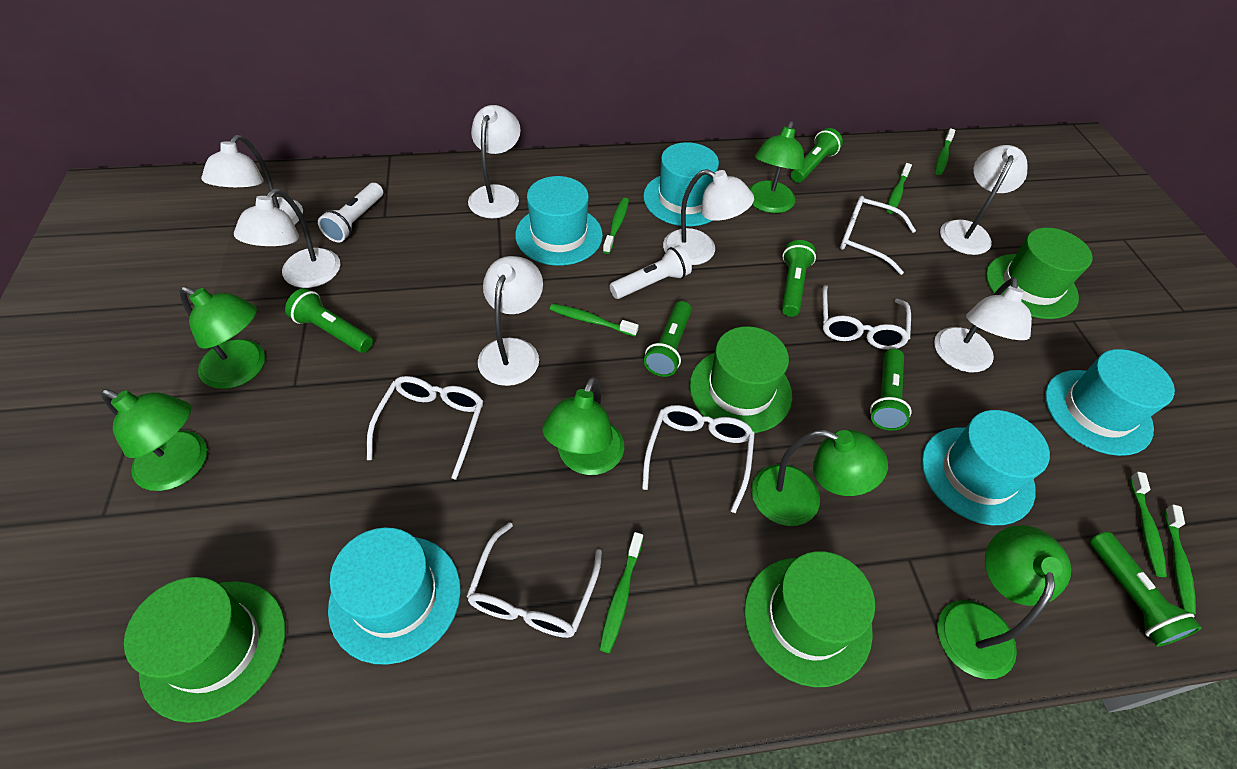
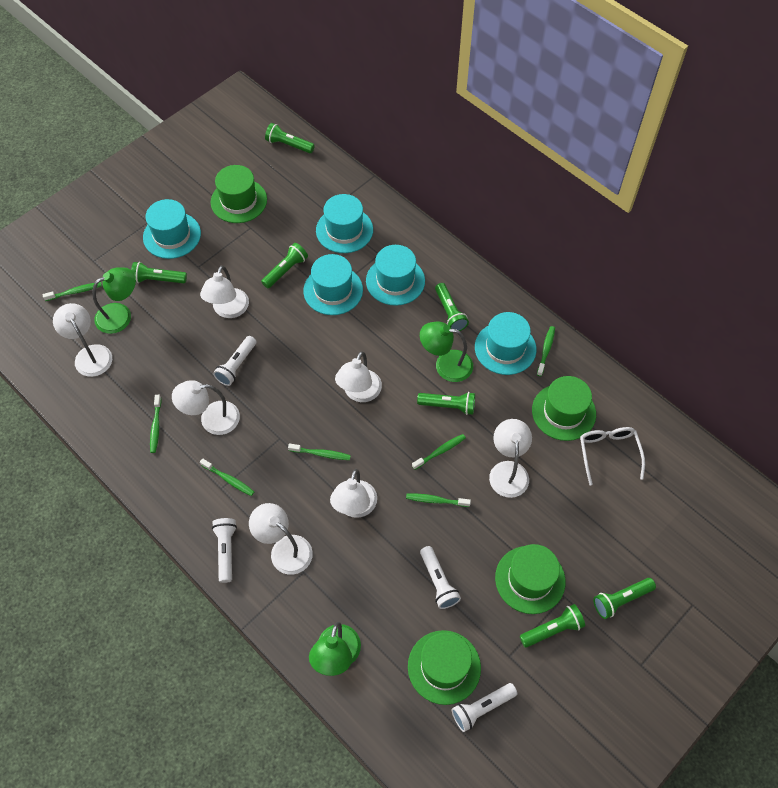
green flashlight: [285,288,373,353] [644,301,692,377] [782,240,816,317] [791,128,843,183] [870,349,912,431] [1090,531,1202,646] = 6 -> [131,262,187,283] [261,243,308,288] [265,123,315,153] [417,392,475,415] [435,283,469,331] [520,604,585,648] [593,578,656,619] = 7
green lamp: [100,389,207,491] [179,286,265,389] [542,377,624,475] [749,121,805,213] [752,430,888,526] [937,525,1071,679] = 6 -> [93,267,136,334] [309,622,361,676] [420,321,473,382] = 3
white flashlight: [318,183,383,242] [609,245,692,299] = 2 -> [212,518,237,583] [213,336,256,386] [420,546,461,609] [451,683,517,732] = 4
white glasses: [367,376,483,479] [466,522,602,638] [642,405,755,513] [822,285,911,350] [840,196,916,275] = 5 -> [580,427,645,485] = 1

